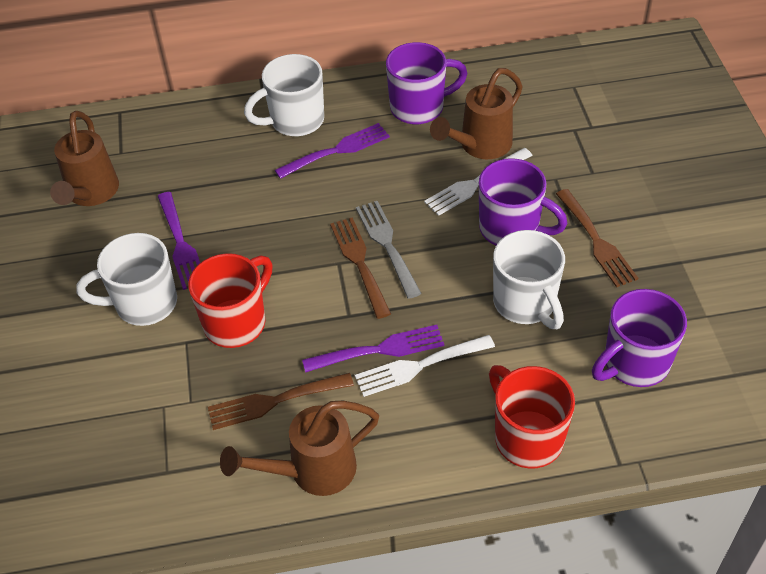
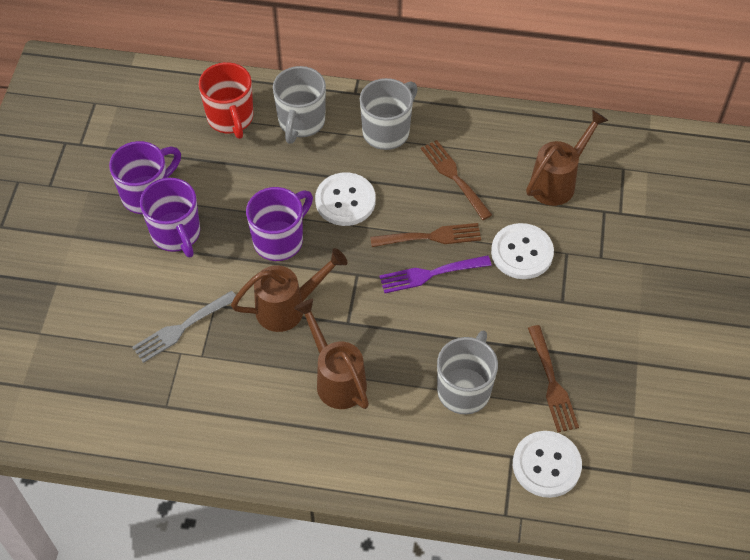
grey mug: none = 0 -> [273,66,326,144] [360,78,418,150] [437,330,498,415] = 3
purple fork: [157,192,200,290] [275,123,390,179] [302,325,444,373] = 3 -> [379,255,492,293] = 1
red mug: [188,253,273,348] [489,365,575,468] = 2 -> [199,62,253,139] = 1
white button: none = 0 -> [315,173,376,226] [491,223,554,279] [513,431,582,498] = 3
white fork: [355,335,495,397] [424,148,533,216] = 2 -> none = 0
white mug: [76,233,177,326] [244,54,324,136] [493,230,565,329] = 3 -> none = 0

